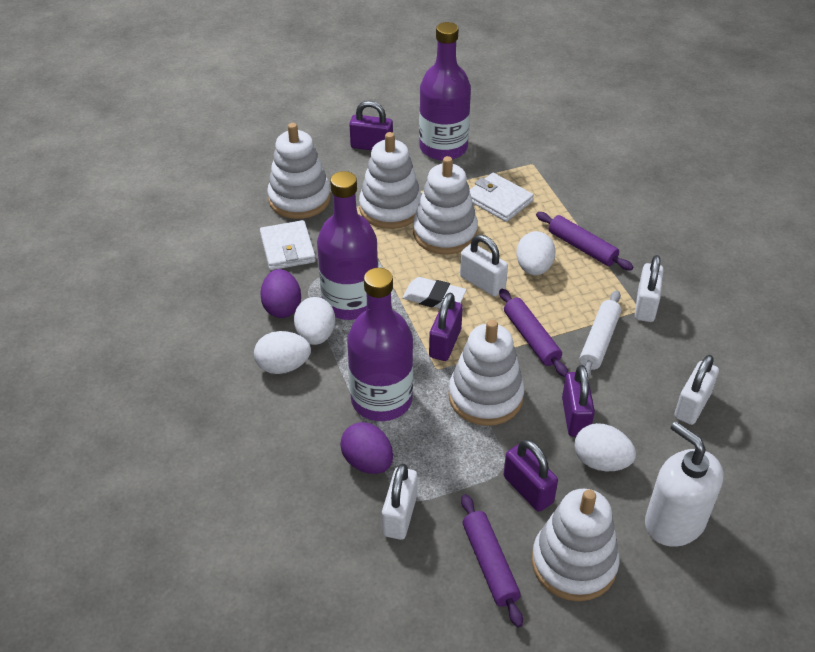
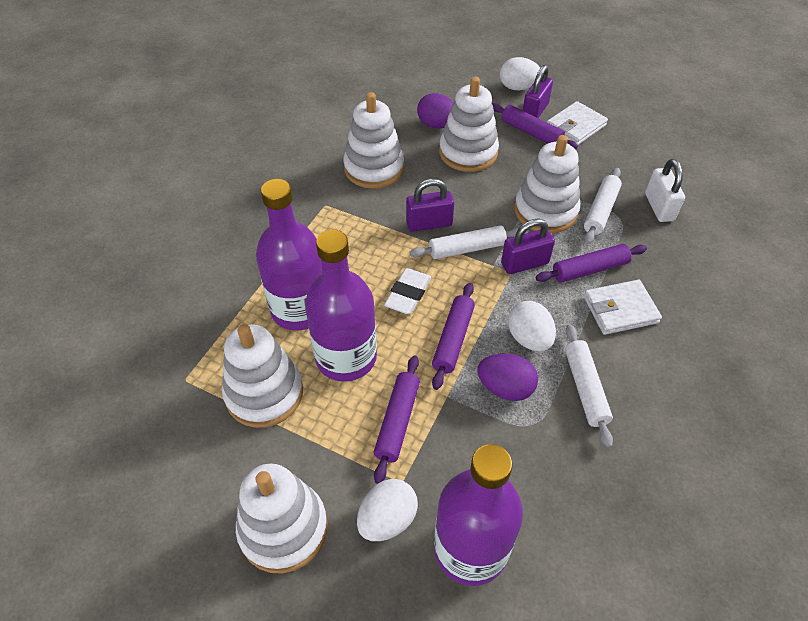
purple padlock: [349,101,393,150] [429,293,463,361] [504,439,558,512] [562,365,595,437] = 4 -> [406,179,454,232] [501,218,555,274] [523,65,553,118] = 3
purple rolling pin: [461,494,523,628] [499,289,568,377] [536,212,633,270] = 3 -> [374,356,420,484] [432,283,475,390] [492,103,578,150] [536,244,647,282] = 4
white egg: [254,331,311,374] [294,297,335,345] [516,231,555,275] [574,423,636,471] = 4 -> [357,479,418,541] [500,57,540,90] [508,301,556,352] = 3
white padlock: [382,464,417,540] [460,235,508,297] [635,255,664,322] [675,355,719,425] = 4 -> [645,159,685,222] = 1
white rolling pin: [579,290,621,378] = 1 -> [410,225,519,259] [565,324,613,448] [584,168,622,244] = 3
white soap dispenser: [645,422,724,547] = 1 -> none = 0

